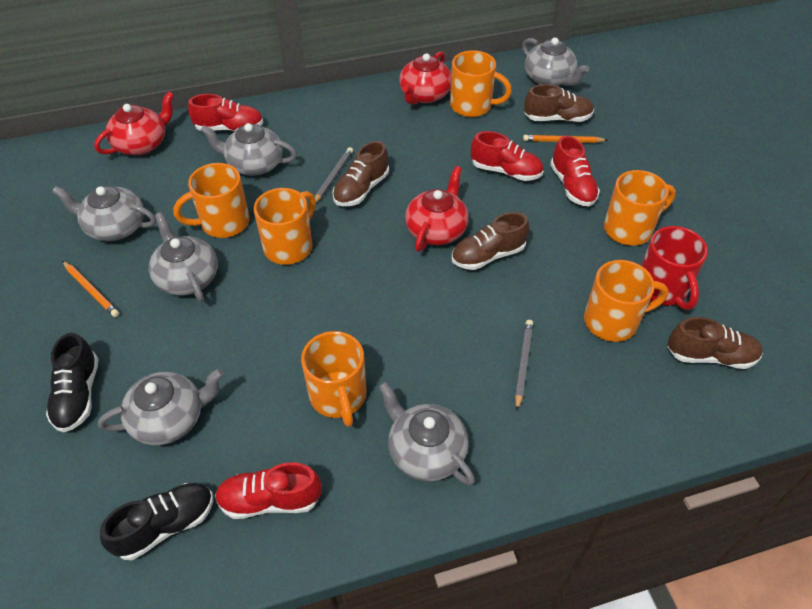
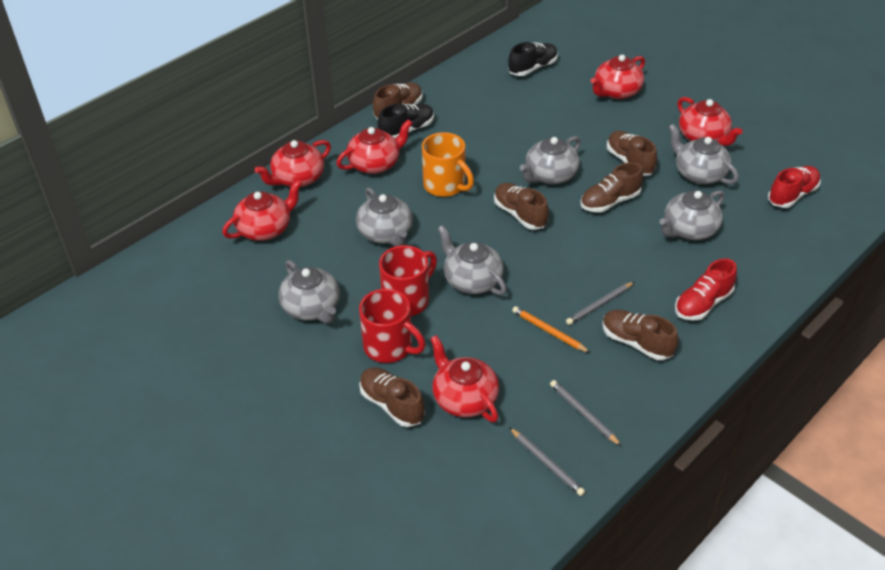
brown shoe: [332,141,389,206] [452,212,529,270] [524,84,594,122] [668,317,763,369] = 4 -> [359,367,425,427] [373,83,423,120] [494,183,549,230] [580,162,643,212] [602,310,679,360] [607,131,657,176] = 6
grey pencil: [315,147,353,203] [515,320,533,410] = 2 -> [509,427,585,496] [550,380,621,446] [566,282,634,325] = 3
orange mug: [173,163,250,238] [254,188,316,265] [301,331,367,427] [450,50,512,117] [584,260,669,342] [604,170,676,246] = 6 -> [422,132,474,197] = 1
orange pencil: [62,261,119,317] [523,135,607,143] = 2 -> [512,306,590,353] = 1
red mug: [641,226,708,310] = 1 -> [359,289,426,363] [379,245,437,316] = 2
red shoe: [188,94,263,131] [215,462,322,519] [471,131,543,181] [550,135,600,206] = 4 -> [675,258,737,321] [768,166,821,208] = 2
red teapot: [94,92,174,155] [399,51,451,105] [405,166,469,252] = 3 -> [222,180,302,241] [255,140,331,187] [336,119,413,174] [430,335,499,422] [591,55,645,99] [678,97,743,146] = 6

